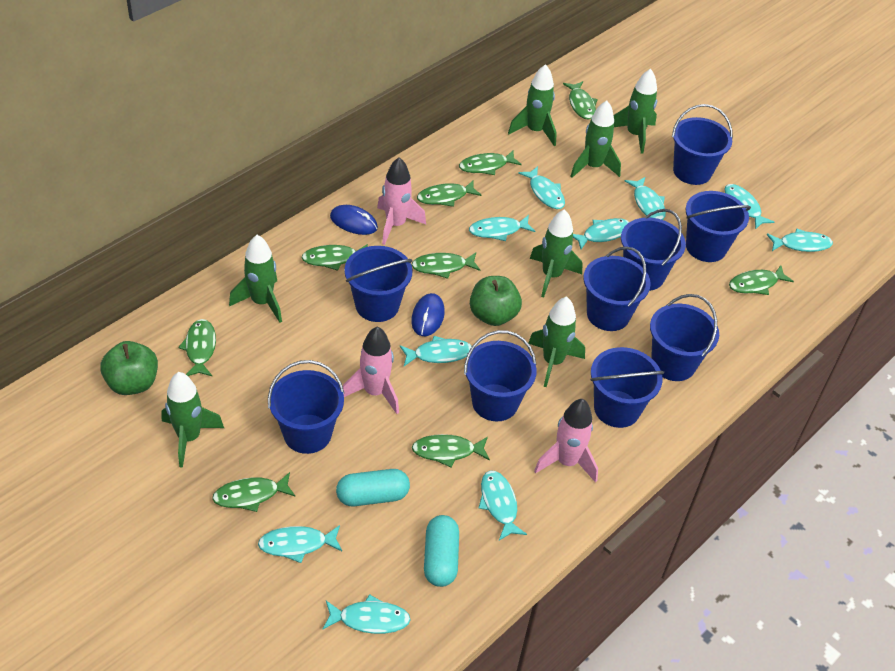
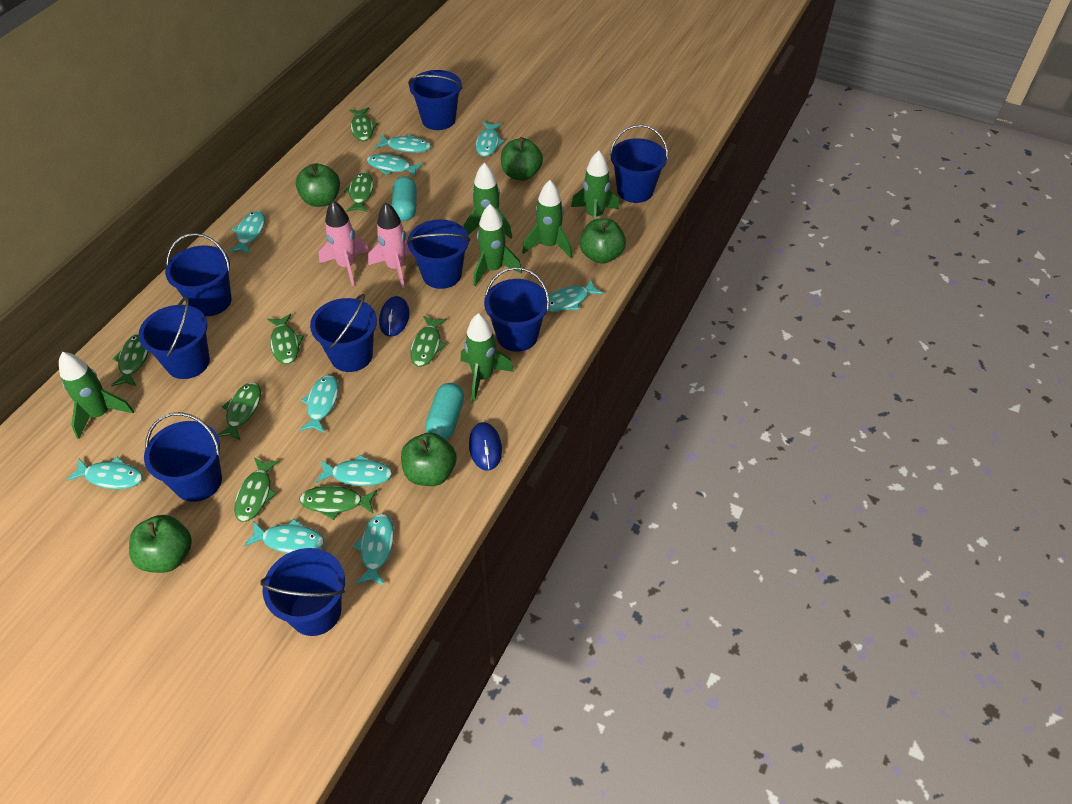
green apple: [100,341,158,395] [470,276,522,326] = 2 -> [129,515,192,573] [296,163,340,207] [401,433,457,486] [501,137,543,181] [580,218,626,264] = 5
green fish: [178,319,216,376] [212,472,296,512] [301,244,368,271] [412,253,480,279] [412,434,490,468] [417,180,482,207] [459,150,522,175] [563,81,598,120] [729,265,794,295] = 9 -> [111,333,149,386] [217,382,261,441] [234,457,280,522] [267,314,304,364] [299,486,377,520] [344,172,374,212] [349,107,378,141] [410,316,447,367] = 8
green rocket: [161,372,224,468] [229,235,282,323] [508,64,557,146] [528,296,585,387] [530,209,583,298] [570,100,621,178] [613,69,657,154] = 7 -> [59,352,134,439] [460,313,514,402] [463,163,512,239] [473,204,522,286] [522,180,572,258] [571,151,619,220] = 6
pink rocket: [343,326,399,414] [377,157,426,245] [534,399,598,483] = 3 -> [319,201,369,286] [368,202,413,288] = 2

